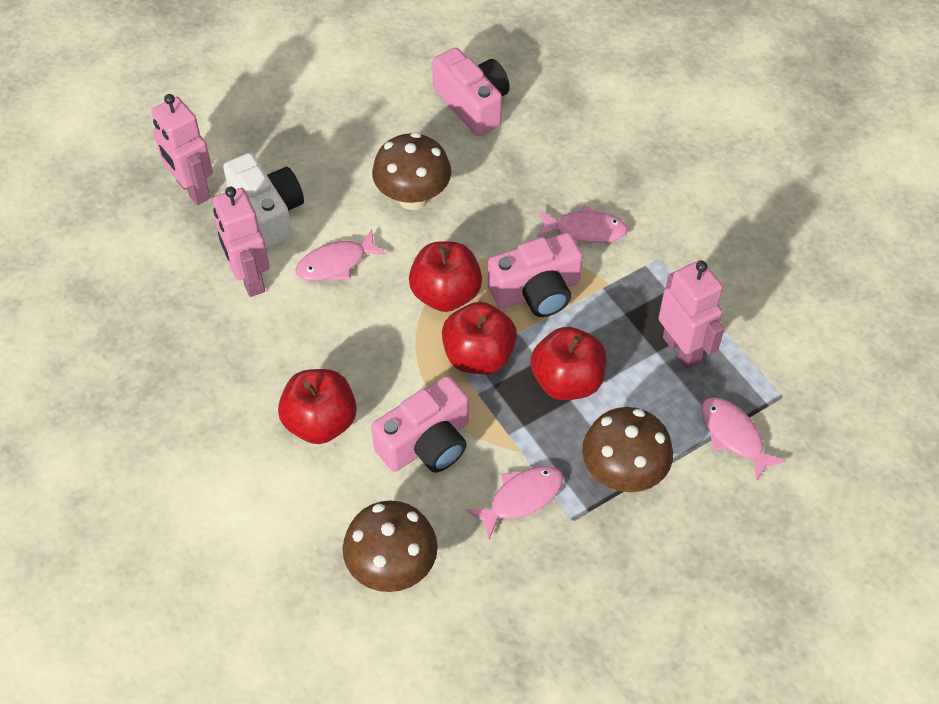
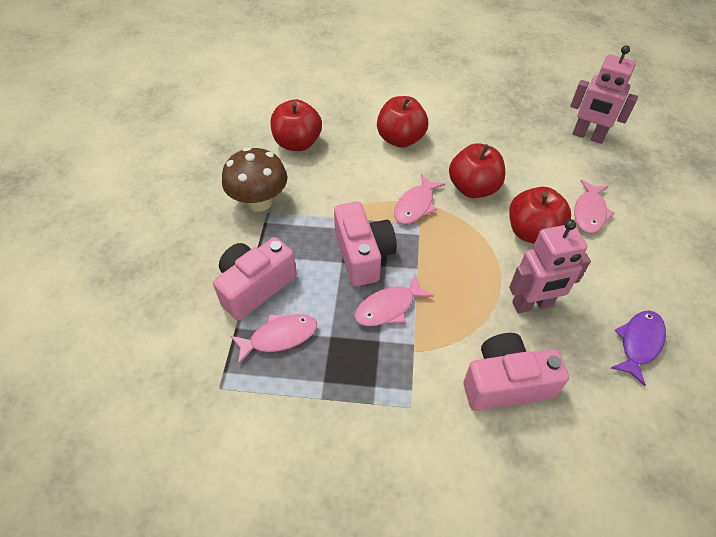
brown mushroom: [343,500,438,592] [372,132,452,210] [582,407,673,492] = 3 -> [222,147,287,212] = 1
pink robot: [151,94,213,205] [213,187,270,297] [659,260,724,369] = 3 -> [509,219,591,313] [570,45,638,144] = 2
purple fish: none = 0 -> [611,310,666,386] = 1
white camera: [223,153,304,248] = 1 -> none = 0

